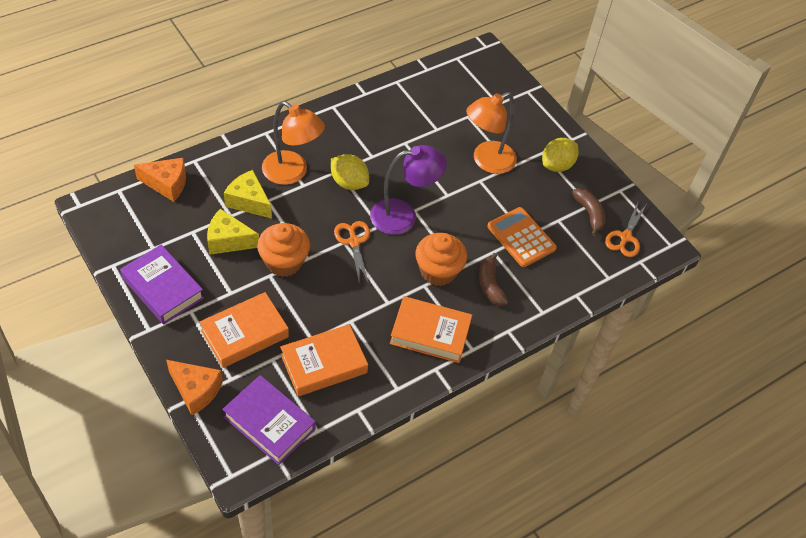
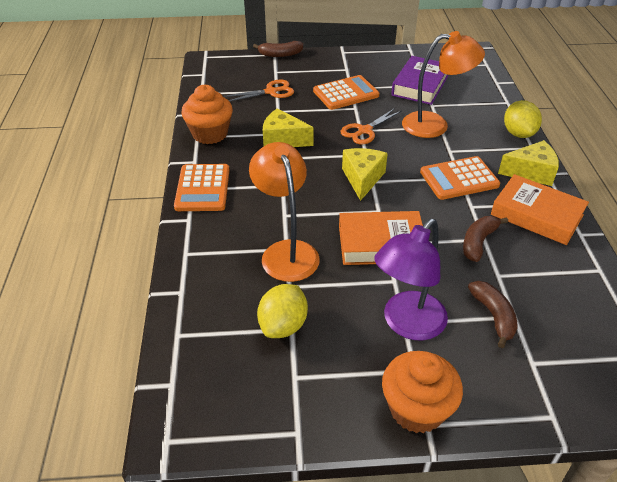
brown banana: [479,253,508,306] [572,188,605,236] = 2 -> [253,41,303,57] [463,216,508,262] [468,281,518,348] = 3
orange book: [199,292,289,368] [280,324,368,396] [390,296,472,363] = 3 -> [339,211,423,265] [491,174,589,245] = 2
orange calculator: [487,207,557,267] = 1 -> [174,164,230,211] [313,75,379,110] [420,156,500,200] = 3
orange cheese: [134,158,186,202] [166,360,223,415] = 2 -> none = 0
purple book: [120,245,204,324] [222,375,316,465] = 2 -> [391,56,448,105] = 1
yellow cheese: [207,209,259,255] [224,170,272,219] = 2 -> [263,108,314,147] [342,148,388,201] [498,140,559,186] = 3

